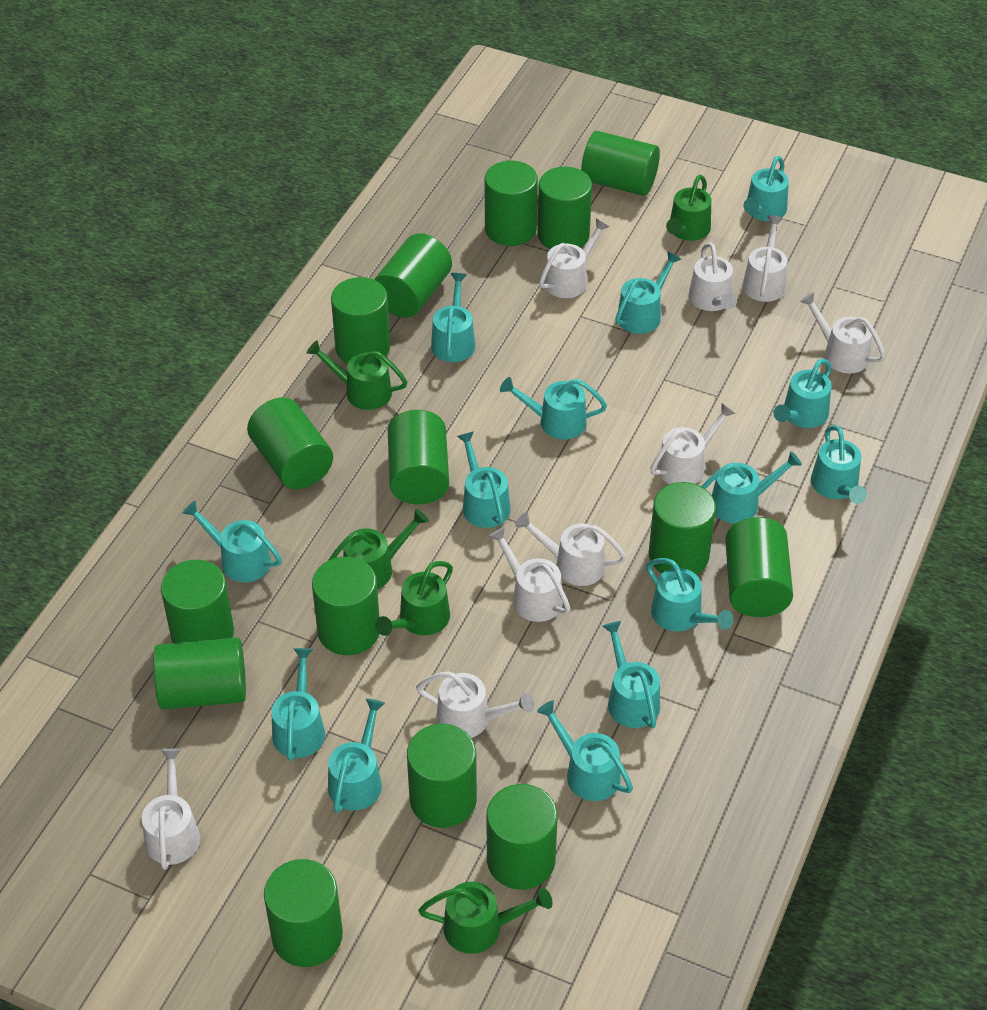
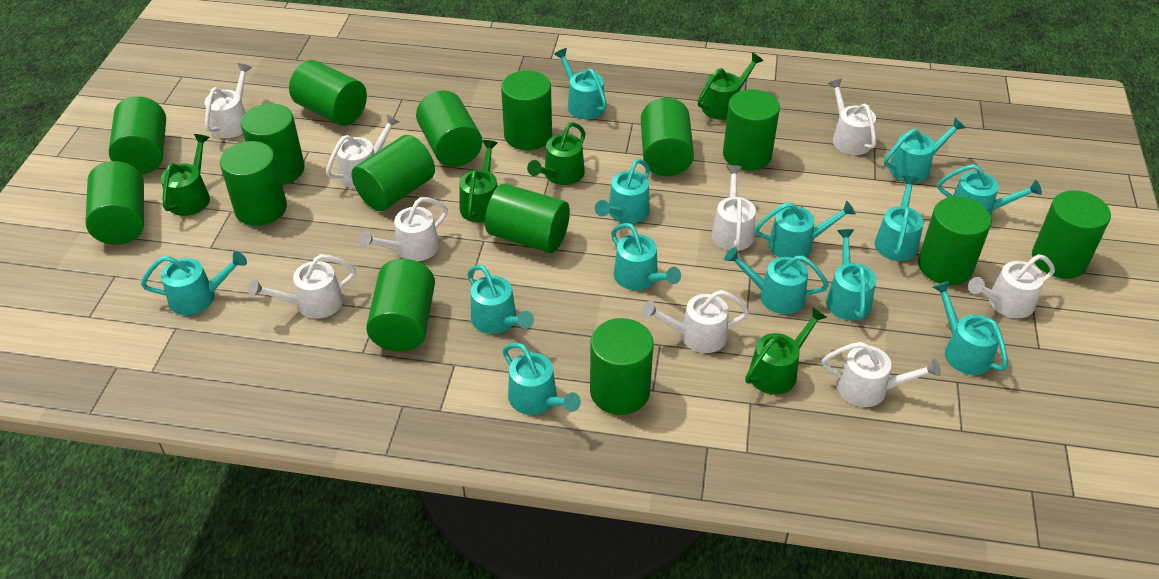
turquoise watering can: [182,500,282,582] [272,648,325,761] [328,699,385,813] [431,273,475,362] [457,431,510,528] [500,377,607,439] [537,700,633,801] [603,621,660,728] [615,251,681,334] [646,558,733,631] [701,451,802,523] [743,156,789,221] [774,359,832,428] [811,425,867,504] = 14 -> [141,251,247,315] [467,265,534,334] [503,343,581,415] [554,48,607,119] [595,159,650,224] [611,223,681,290] [724,247,829,314] [755,201,856,258] [826,229,876,321] [875,176,924,261] [884,118,965,183] [933,281,1008,375] [937,164,1042,215] = 13

